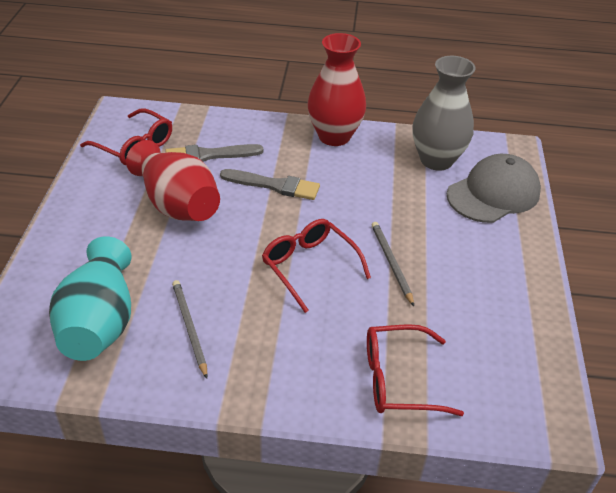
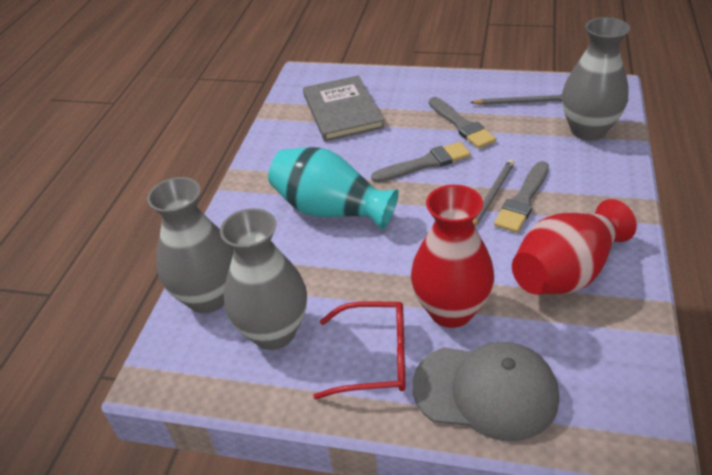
grey book: none = 0 -> [303,76,385,142] = 1
grey brush: [165,144,264,162] [220,169,320,200] = 2 -> [371,142,471,183] [429,97,497,149] [494,161,549,233] = 3
grey vase: [413,56,476,171] = 1 -> [147,177,234,313] [220,208,307,350] [562,17,630,141] = 3
red glasses: [80,108,172,165] [262,219,371,313] [367,324,464,416] = 3 -> [313,301,405,399] = 1

